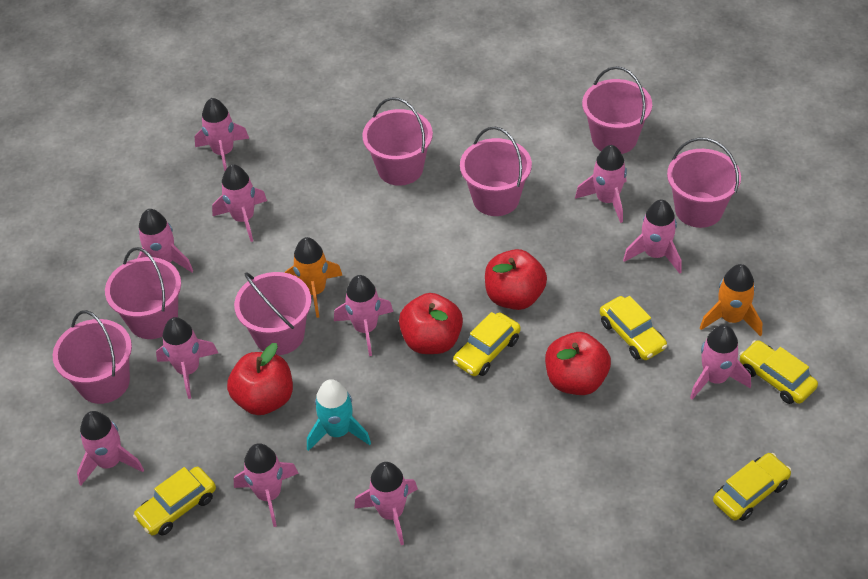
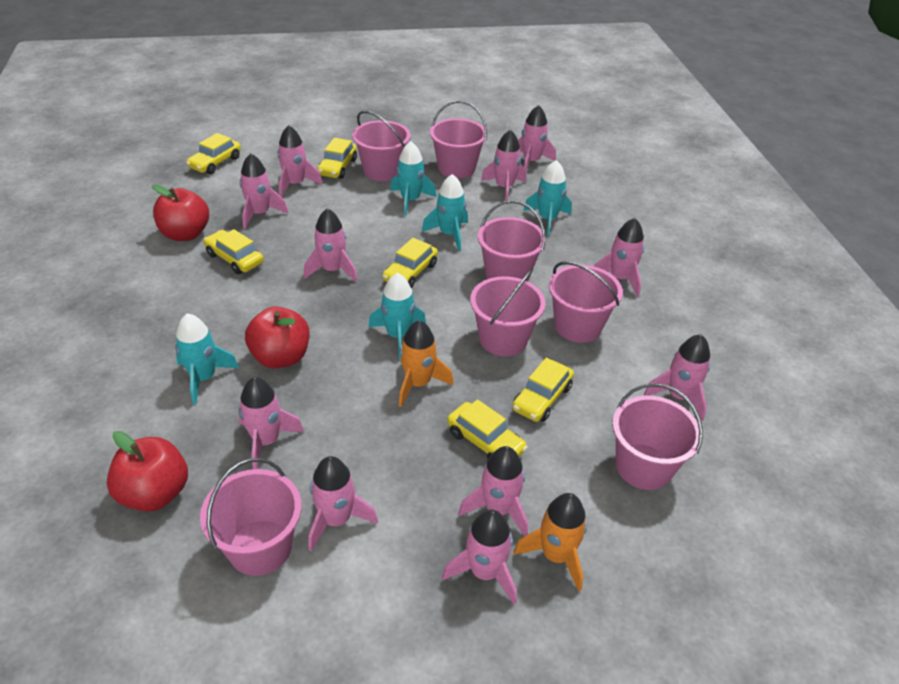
red apple: [227,343,293,415] [399,293,463,354] [485,249,547,310] [545,332,611,395] = 4 -> [107,431,188,512] [152,185,209,241] [245,307,310,368] = 3
turquoise rocket: [307,379,371,451] = 1 -> [175,313,239,405] [369,273,426,360] [390,141,436,216] [422,174,468,251] [523,160,572,236] = 5
yellow car: [133,467,216,536] [453,312,521,376] [600,296,667,360] [713,453,791,521] [739,340,818,404] = 5 -> [186,133,241,174] [204,229,264,274] [317,138,357,179] [383,238,438,288] [447,400,528,459] [512,358,574,422] = 6

